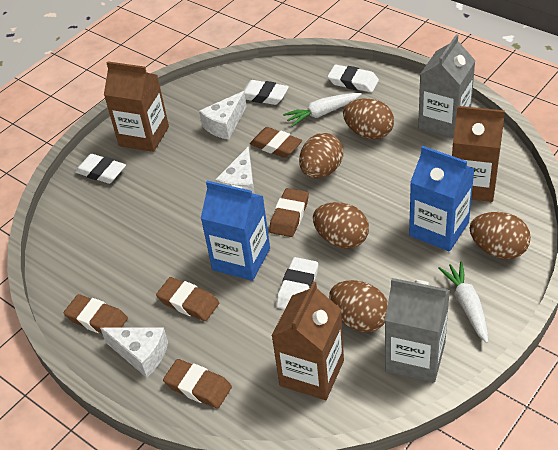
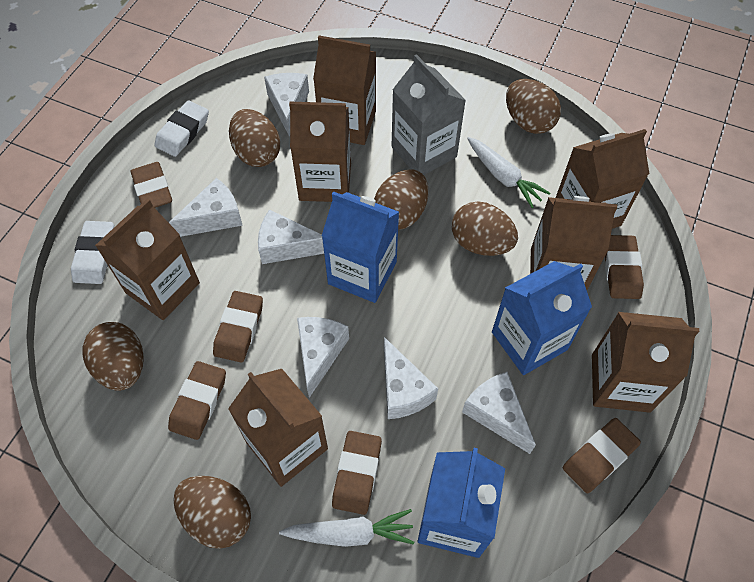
blue carton: [201,181,270,281] [409,146,474,251] = 2 -> [322,191,399,303] [418,448,505,558] [492,261,592,375] = 3
brown carton: [104,61,169,152] [272,281,344,400] [452,106,505,202] = 3 -> [95,198,200,320] [228,369,328,487] [289,102,351,202] [313,36,376,145] [530,196,617,290] [556,129,650,229] [592,312,699,413] = 7
brown egg: [299,133,343,178] [313,202,369,249] [329,280,388,332] [343,98,394,140] [470,212,531,259] = 5 -> [82,322,144,391] [173,476,251,549] [229,109,280,167] [374,169,428,230] [452,201,518,256] [506,79,561,134] = 6
brown eraser: [64,294,128,333] [156,277,219,321] [163,359,232,408] [250,127,302,158] [269,188,309,237] = 5 -> [131,162,172,208] [168,361,226,440] [213,291,263,362] [332,431,382,515] [563,418,641,493] [605,235,644,299] = 6
grey carton: [385,278,450,383] [418,34,476,138] = 2 -> [392,54,466,175] = 1
white cheese: [100,327,168,378] [199,91,247,140] [215,146,254,194] = 3 -> [169,178,243,237] [258,209,324,264] [264,73,309,137] [297,317,349,398] [384,337,438,419] [462,372,536,454] = 6
white eraser: [75,154,126,184] [243,80,289,105] [276,257,318,309] [328,65,379,92] = 4 -> [71,221,114,284] [155,100,209,157] = 2

